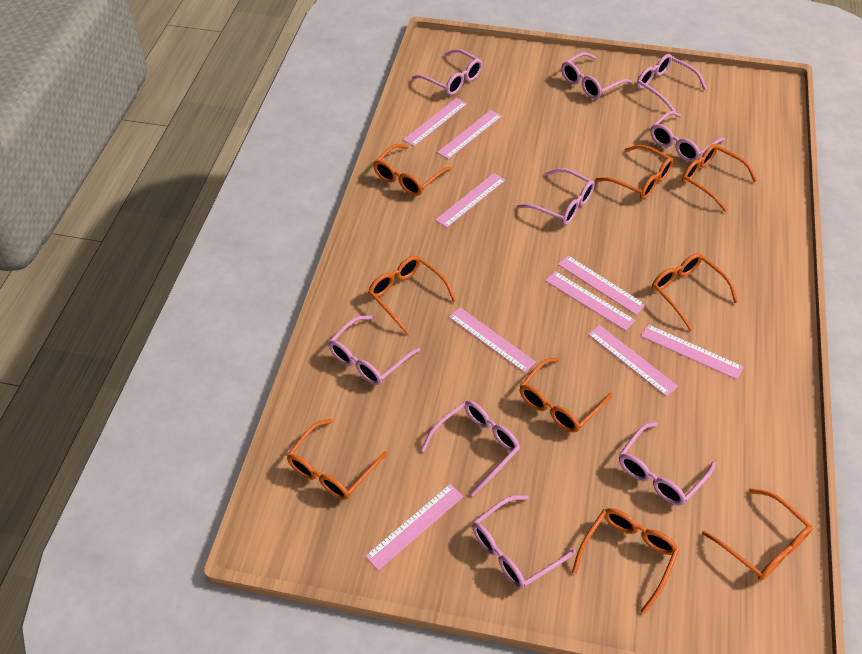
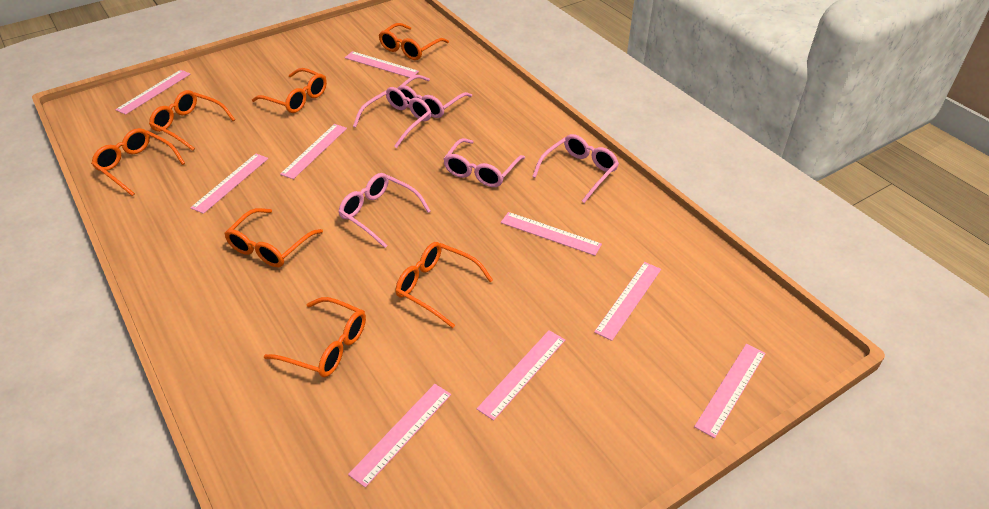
orange glasses: [287,419,387,500] [368,256,456,335] [373,144,452,196] [519,358,613,433] [572,508,679,614] [596,145,674,199] [652,253,738,331] [682,144,758,212] [702,488,813,581] = 9 -> [91,128,185,196] [149,90,235,151] [224,208,323,267] [252,68,327,113] [264,297,366,377] [379,23,449,60] [396,242,493,328] = 7
pink glasses: [328,315,420,385] [412,49,482,95] [421,400,520,496] [472,495,576,589] [517,168,595,225] [561,52,632,99] [619,422,716,505] [637,54,707,112] [650,111,725,162] = 9 -> [338,173,431,248] [353,87,431,148] [397,75,472,118] [443,138,525,187] [532,134,619,203] = 5

